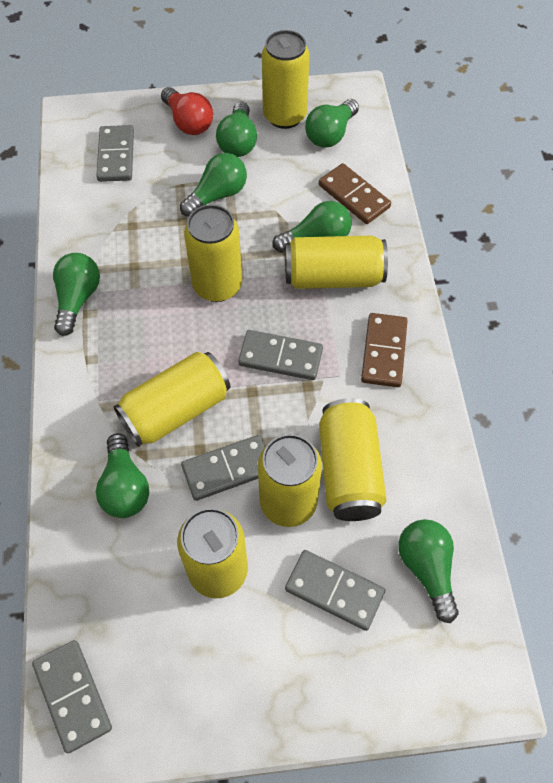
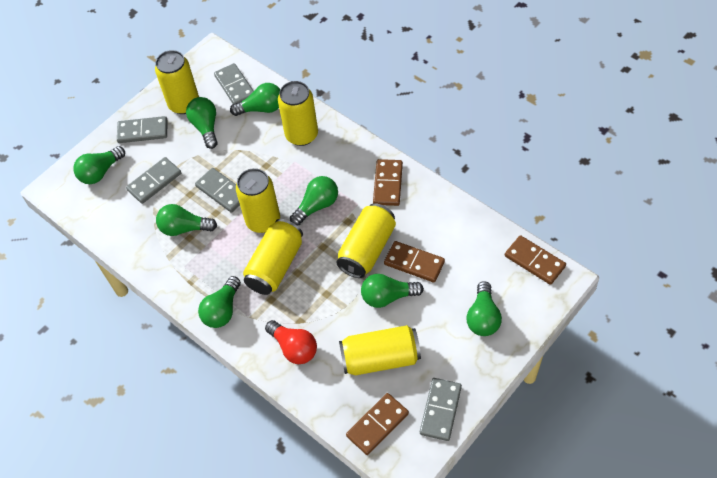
brown domino: [319,163,391,224] [361,313,408,387] = 2 -> [346,393,409,455] [373,159,403,206] [384,241,445,283] [505,235,566,285] = 4
green light bulb: [53,253,100,336] [96,433,149,518] [180,153,247,217] [216,101,257,157] [272,201,352,253] [305,99,359,148] [398,519,459,623] = 7 -> [73,146,125,184] [156,204,217,236] [186,97,218,149] [198,276,241,328] [230,83,280,116] [290,176,338,226] [361,274,424,308] [466,281,502,336] = 8
yellow can: [113,352,230,447] [177,508,248,598] [184,204,242,302] [258,434,322,527] [262,30,310,129] [285,236,388,289] [319,398,387,521] = 7 -> [155,50,199,114] [236,168,280,233] [243,219,303,295] [278,81,318,146] [336,203,396,278] [339,325,421,375] = 6

